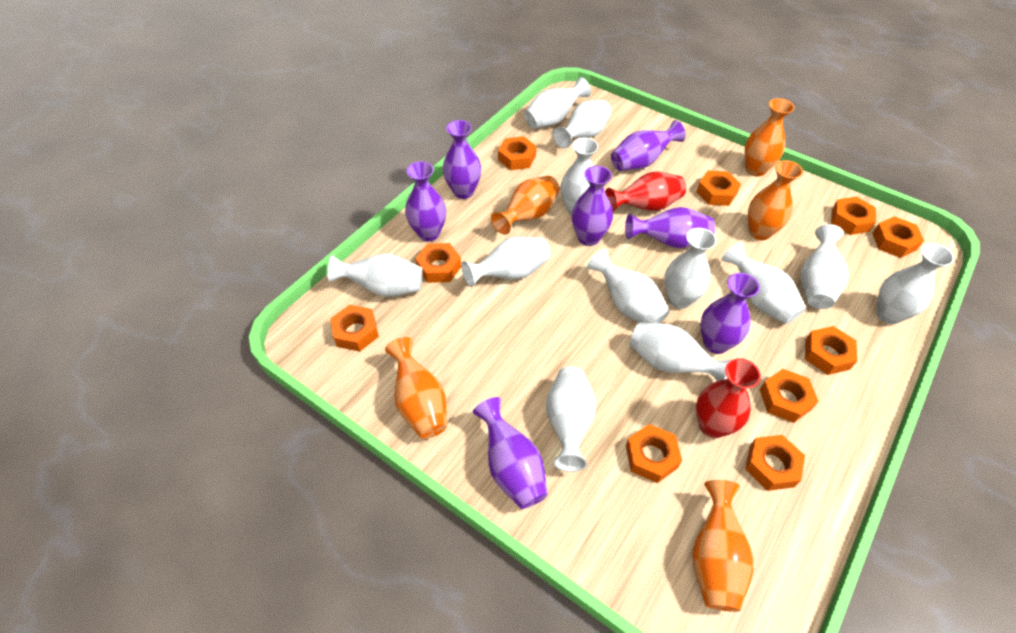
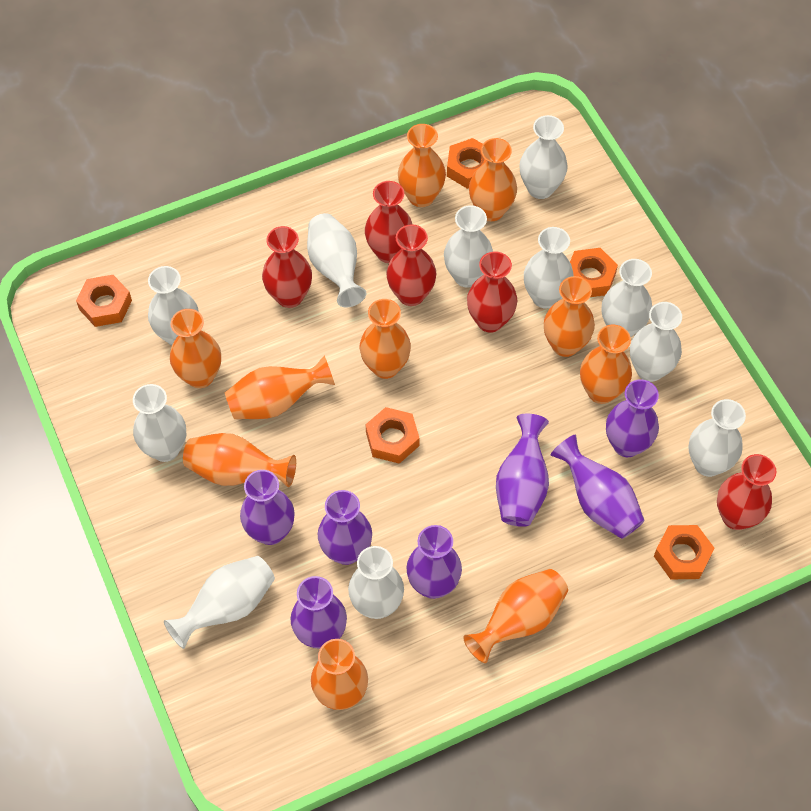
orange nut: [330,305,379,351] [415,243,461,283] [498,136,536,170] [626,424,682,483] [697,171,741,206] [745,435,805,491] [760,369,818,423] [805,326,857,375] [831,197,876,235] [872,216,924,258] = 10 -> [76,275,132,327] [366,407,420,464] [447,138,487,189] [570,248,618,297] [654,525,715,579] = 5
orange vase: [385,337,447,439] [491,176,559,235] [692,480,754,612] [744,98,794,177] [748,160,803,240] = 5 -> [170,309,221,388] [183,433,296,487] [225,355,335,419] [311,639,368,710] [360,299,411,379] [398,124,446,207] [463,569,568,663] [469,138,517,221] [544,276,595,357] [580,325,632,404] = 10
red vase: [605,172,686,212] [696,358,761,438] = 2 -> [262,226,312,308] [365,181,412,263] [386,224,436,306] [467,251,517,333] [717,454,776,530] = 5
white vase: [328,254,423,297] [462,236,551,287] [524,77,591,129] [546,366,596,472] [553,100,612,148] [561,138,599,215] [587,249,670,323] [629,323,731,381] [664,228,717,309] [722,242,806,324] [800,224,849,309] [876,243,954,324] = 12 -> [133,384,186,462] [148,266,199,345] [164,556,275,649] [307,213,366,307] [348,546,404,619] [444,205,493,288] [519,115,568,199] [524,227,574,309] [602,259,652,337] [630,302,682,382] [688,399,746,477] = 11

